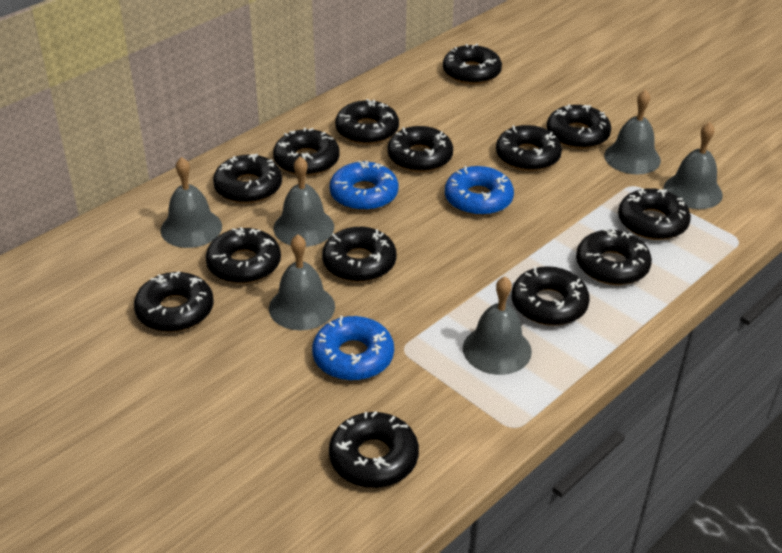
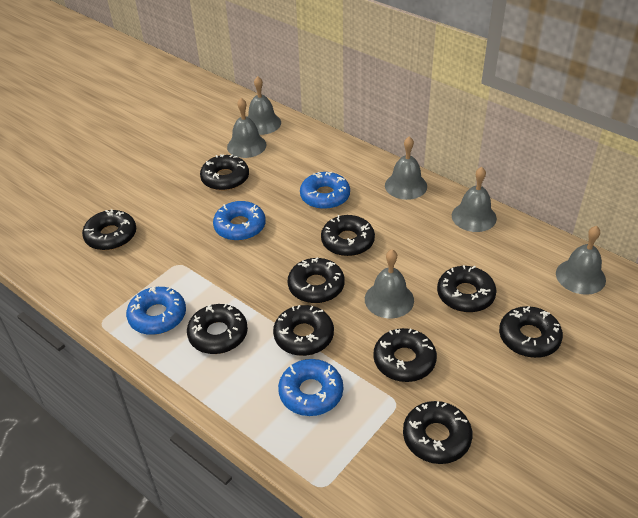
black donut: [134,271,214,332] [206,227,281,284] [213,154,282,204] [273,128,340,176] [322,227,397,282] [329,411,419,488] [335,99,399,144] [387,126,453,172] [443,44,502,85] [496,125,562,171] [511,266,590,326] [547,104,611,149] [576,229,652,285] [618,188,691,240] = 14 -> [82,209,136,250] [187,304,248,354] [200,154,249,191] [273,305,334,356] [288,257,345,303] [321,215,375,256] [373,328,437,382] [403,401,472,464] [437,265,496,313] [499,306,563,358] = 10
blue donut: [312,316,394,381] [330,160,398,211] [445,166,514,216] = 3 -> [126,286,186,335] [213,201,266,241] [278,359,343,416] [300,172,350,209] = 4

